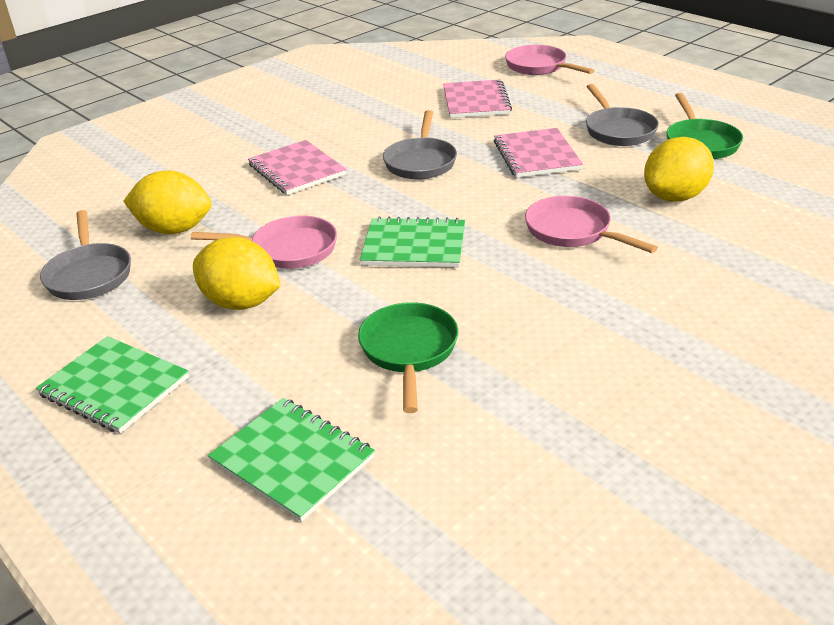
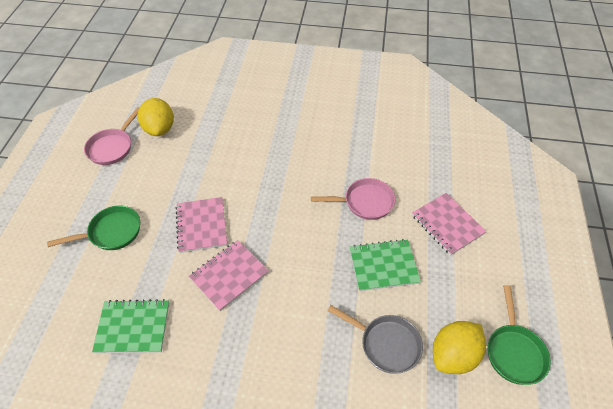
green notebook: [36,336,189,434] [208,398,375,522] [360,216,465,268] = 3 -> [92,299,169,353] [350,239,421,291] = 2
grey pan: [40,210,131,300] [383,110,457,180] [586,84,659,146] = 3 -> [327,305,423,374] = 1
pink pan: [191,215,337,269] [505,45,595,75] [525,196,658,253] = 3 -> [84,107,140,165] [311,178,395,220] = 2
yellow lemon: [124,170,212,234] [193,237,281,310] [644,137,714,202] = 3 -> [138,98,174,136] [433,321,486,374] = 2

